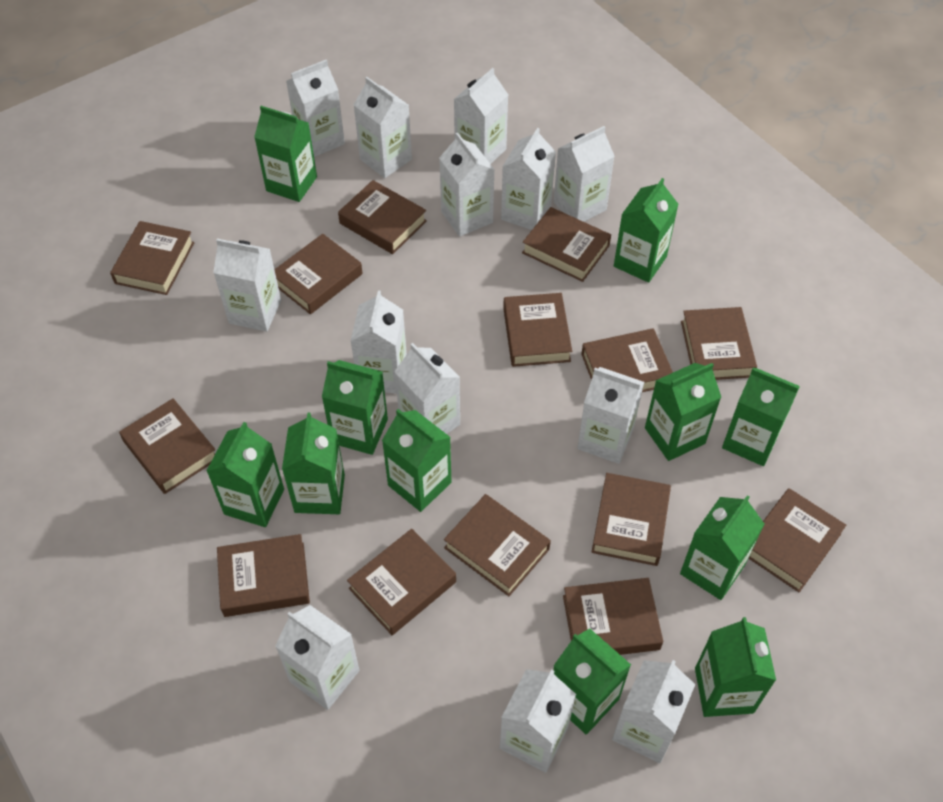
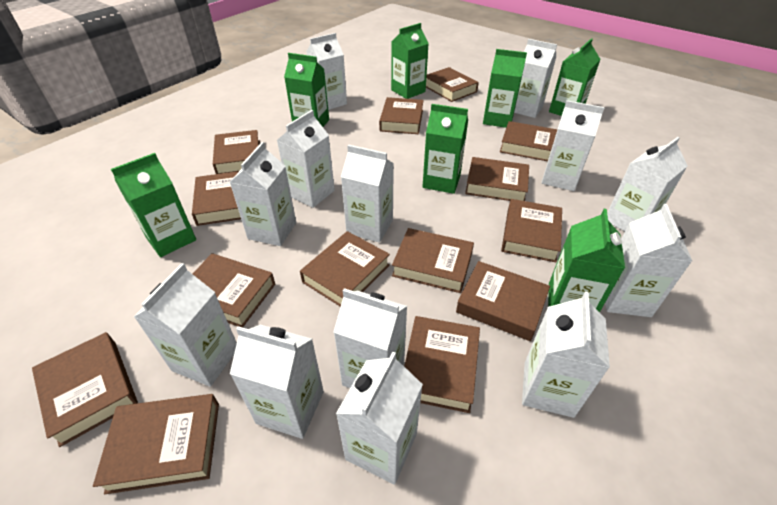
green carton: [206,422,284,527] [254,106,317,202] [282,413,345,514] [322,360,388,455] [382,409,452,512] [553,628,631,735] [614,178,679,283] [645,363,721,461] [680,495,764,600] [695,617,776,717] [722,368,800,466] = 11 -> [111,153,196,257] [284,53,329,127] [391,23,429,99] [422,104,468,194] [483,49,527,128] [548,209,625,313] [549,38,601,116] = 7

